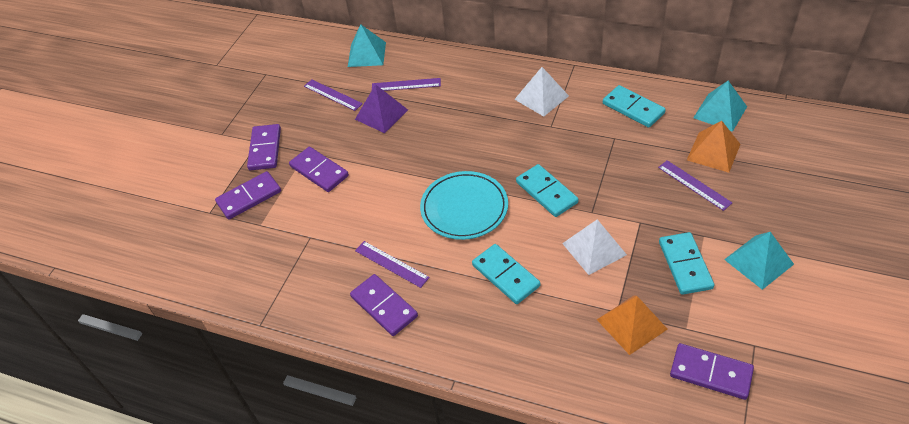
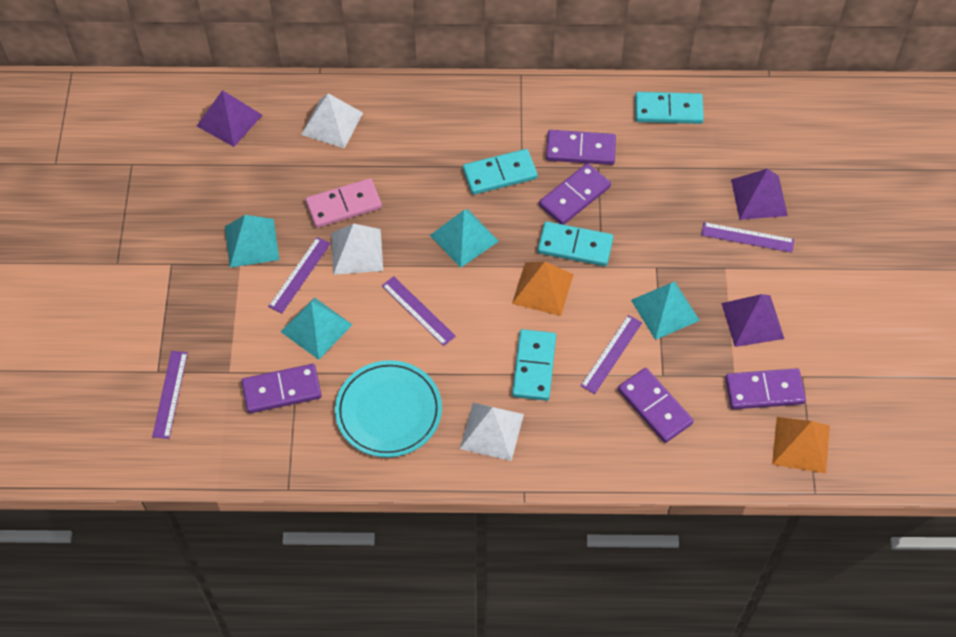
pink domino: none = 0 -> [306,178,382,228] = 1
purple pyramid: [355,84,408,133] = 1 -> [197,90,262,147] [721,294,784,347] [731,169,788,220] = 3
purple ruler: [304,79,363,111] [355,241,430,288] [372,78,441,91] [658,160,732,211] = 4 -> [152,351,188,439] [268,237,331,313] [382,276,456,346] [580,315,642,394] [701,222,794,253] = 5
turquoise pyramid: [348,24,386,67] [693,81,747,132] [724,232,794,290] = 3 -> [225,215,279,268] [281,297,353,360] [430,209,499,268] [631,281,700,340] = 4
white pyramid: [514,67,569,117] [562,219,627,275] = 2 -> [301,93,363,149] [331,223,383,275] [460,403,524,461] = 3

